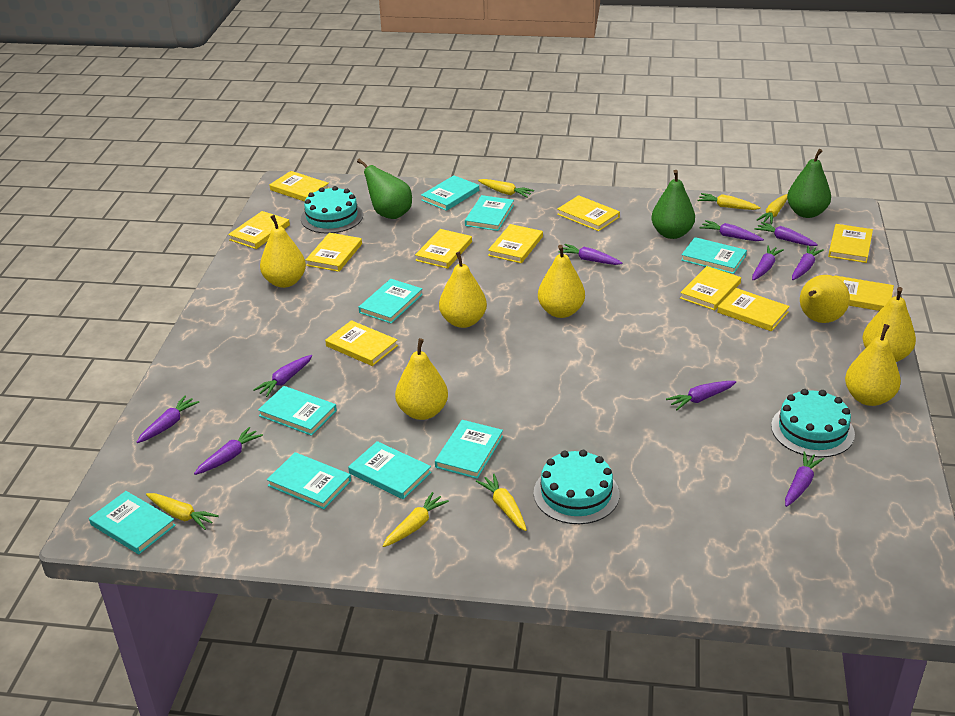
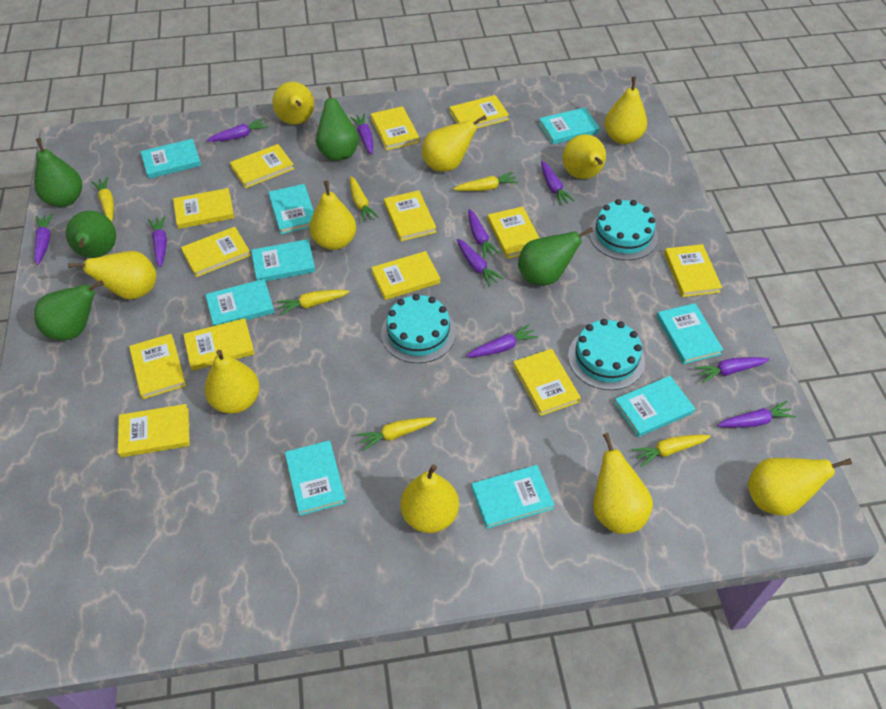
green pear: [357,159,412,219] [651,170,695,239] [787,149,831,218] = 3 -> [34,138,82,207] [34,280,104,340] [66,211,116,258] [316,86,359,161] [518,227,594,285] = 5
yellow book: [228,211,290,249] [269,171,329,202] [306,233,362,272] [325,320,398,366] [415,229,472,269] [488,224,543,263] [557,195,620,231] [680,266,741,310] [717,288,790,332] [828,224,873,263] [835,276,894,311] = 11 -> [118,404,190,457] [129,334,186,399] [173,188,234,229] [181,227,251,277] [183,318,255,371] [230,144,294,188] [371,106,419,150] [371,251,440,300] [384,190,436,241] [450,95,509,128] [487,206,539,259] [513,349,581,416] [664,244,722,297] = 13
yellow pear: [260,215,306,288] [395,338,448,420] [439,252,487,328] [538,245,585,318] [800,275,850,323] [845,324,901,406] [863,287,916,362] = 7 -> [68,251,156,300] [205,350,260,414] [272,82,314,125] [310,181,356,250] [401,465,459,533] [422,115,487,172] [563,134,606,179] [593,433,653,534] [604,76,647,144] [748,458,852,516] = 10

